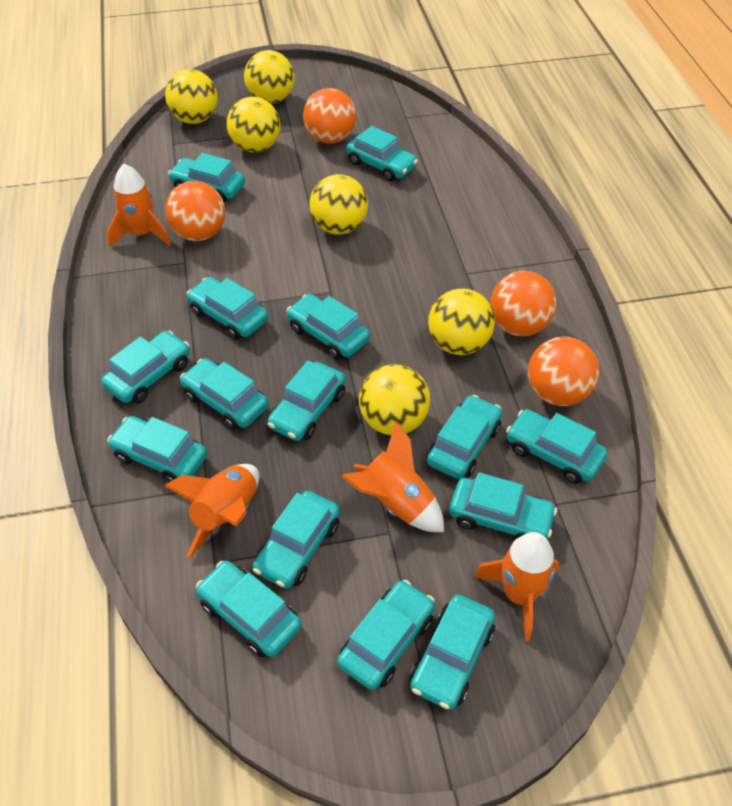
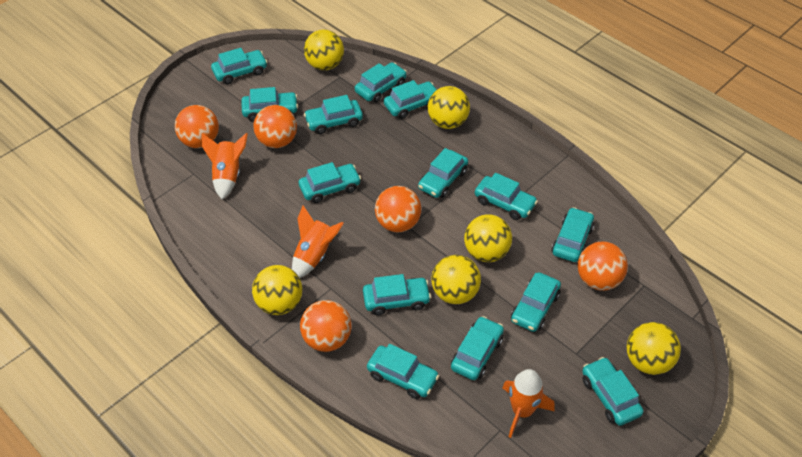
orange ball: [165,181,225,241] [303,88,356,144] [490,271,556,336] [528,337,599,406] = 4 -> [175,105,219,148] [253,105,297,148] [300,300,352,352] [375,186,421,232] [578,241,628,291] = 5
orange rocket: [107,164,171,247] [164,464,259,558] [341,421,444,532] [474,532,559,641] = 4 -> [202,133,248,200] [292,206,344,278] [502,369,555,438] = 3
turquoise car: [101,331,190,404] [107,416,207,483] [168,153,245,203] [180,358,269,430] [187,277,268,340] [196,561,301,657] [253,491,340,589] [267,360,346,441] [287,294,370,359] [337,580,435,690] [346,126,418,182] [410,594,495,710] [427,395,502,479] [449,472,557,540] [506,409,607,484] = 15 -> [211,48,267,84] [241,87,298,122] [299,162,361,203] [304,95,363,134] [355,62,407,103] [363,274,431,315] [367,344,439,399] [384,80,437,119] [418,148,468,198] [451,316,504,380] [475,173,538,220] [511,272,561,332] [551,207,594,262] [582,357,644,426] = 14

